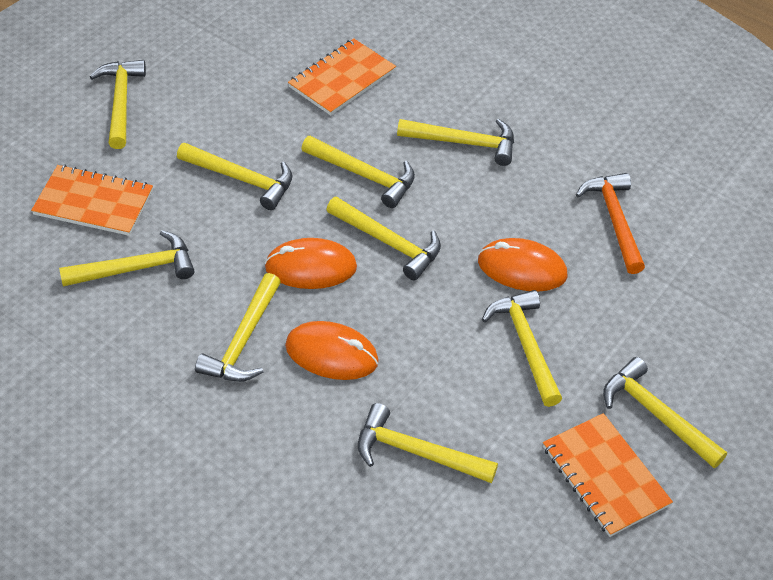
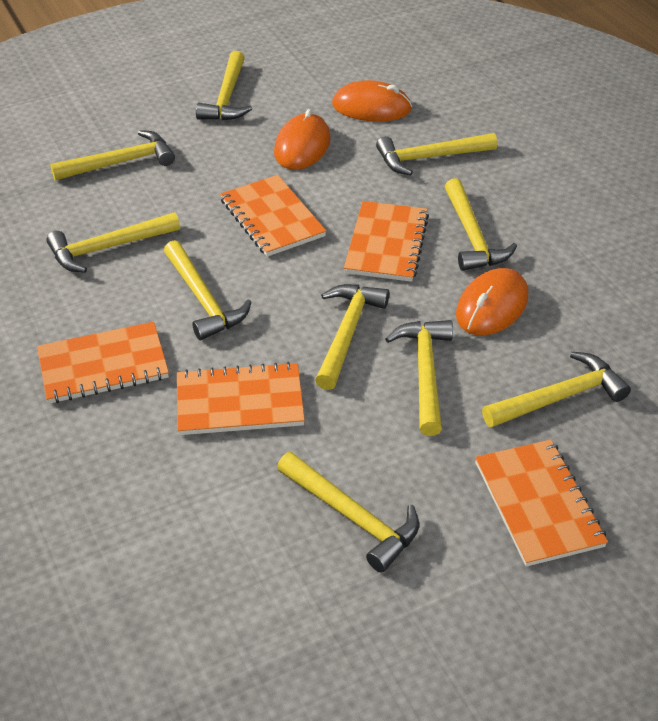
orange hammer: [576,173,645,274] = 1 -> none = 0
orange notebook: [31,165,153,236] [288,38,396,116] [543,413,673,537] = 3 -> [37,322,169,404] [177,362,305,435] [220,175,326,257] [344,201,429,282] [475,440,608,567] = 5

